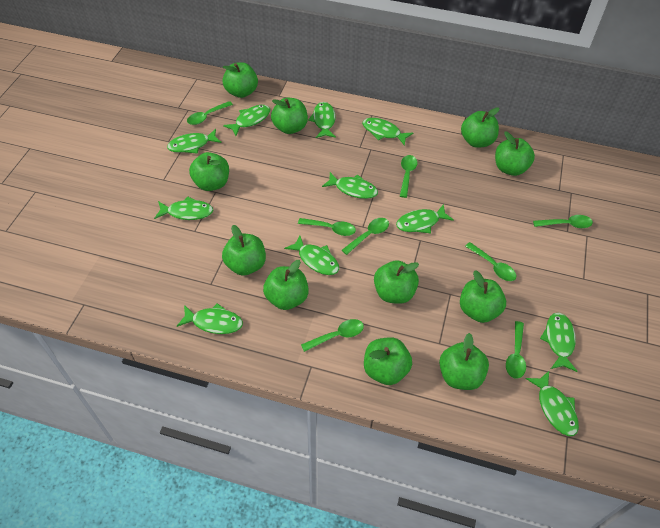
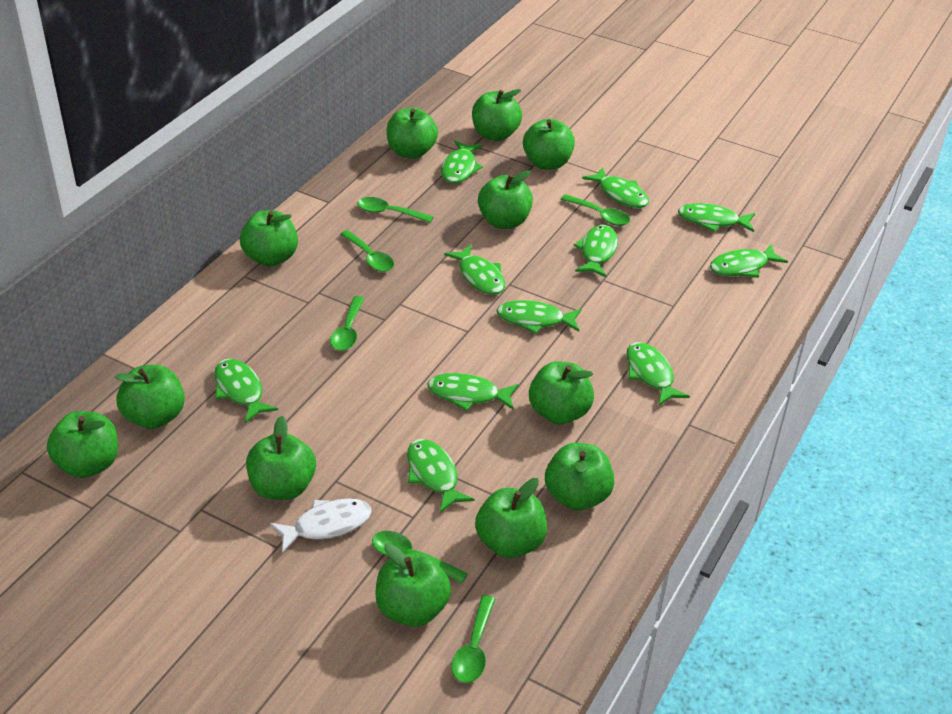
green apple: [189,152,229,191] [222,62,258,98] [222,225,266,276] [263,260,309,310] [271,98,308,134] [364,337,412,385] [374,260,419,304] [439,333,489,390] [460,270,506,323] [461,107,499,148] [495,132,535,176] = 11 -> [47,411,118,478] [115,365,185,429] [240,210,298,267] [246,416,316,500] [375,543,451,627] [387,107,438,159] [472,89,522,141] [475,478,547,558] [478,170,533,229] [523,119,575,170] [529,361,594,424] [545,443,614,510] = 12
green spoon: [187,101,233,125] [298,218,356,236] [301,319,364,352] [342,218,389,255] [400,155,417,198] [465,242,516,281] [506,321,526,379] [533,215,593,228] = 8 -> [330,296,365,351] [340,230,394,272] [357,197,434,223] [372,531,468,584] [451,595,495,683] [561,194,630,226] = 6
white fish: none = 0 -> [270,498,372,553] = 1

